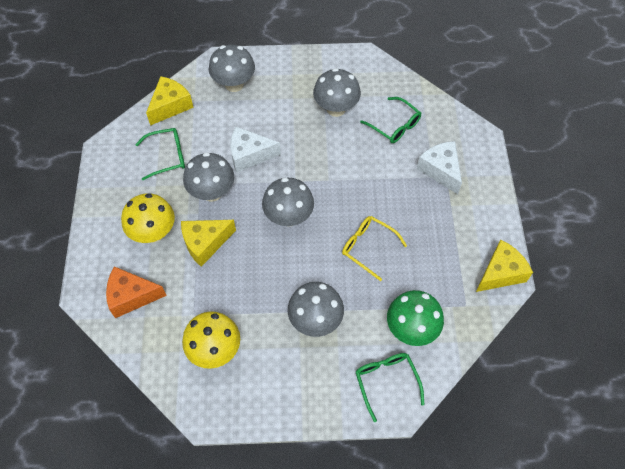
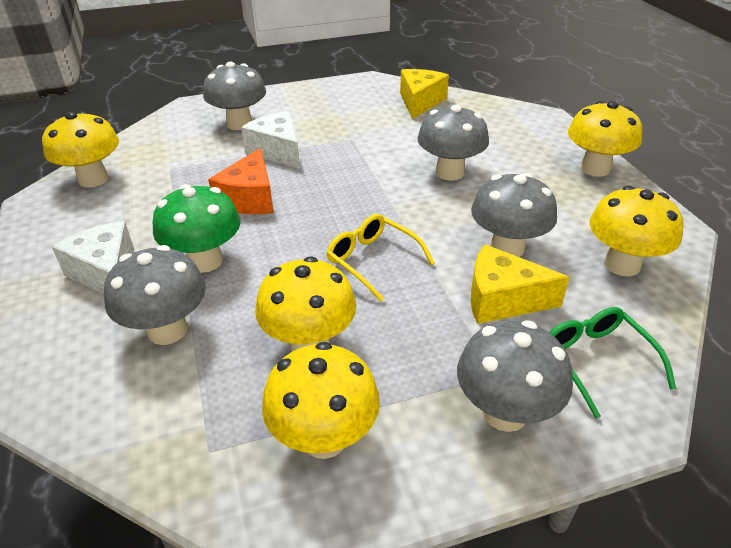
green glasses: [135,128,185,180] [356,353,424,422] [360,97,421,143] = 3 -> [549,307,676,419] = 1
yellow cheese: [146,76,194,126] [181,220,236,267] [476,240,533,292] = 3 -> [400,69,449,119] [470,244,570,324] = 2
yellow mushroom: [121,193,175,243] [182,311,240,369] = 2 -> [42,111,119,188] [256,256,356,352] [262,342,380,459] [568,101,642,177] [590,185,683,276] = 5

